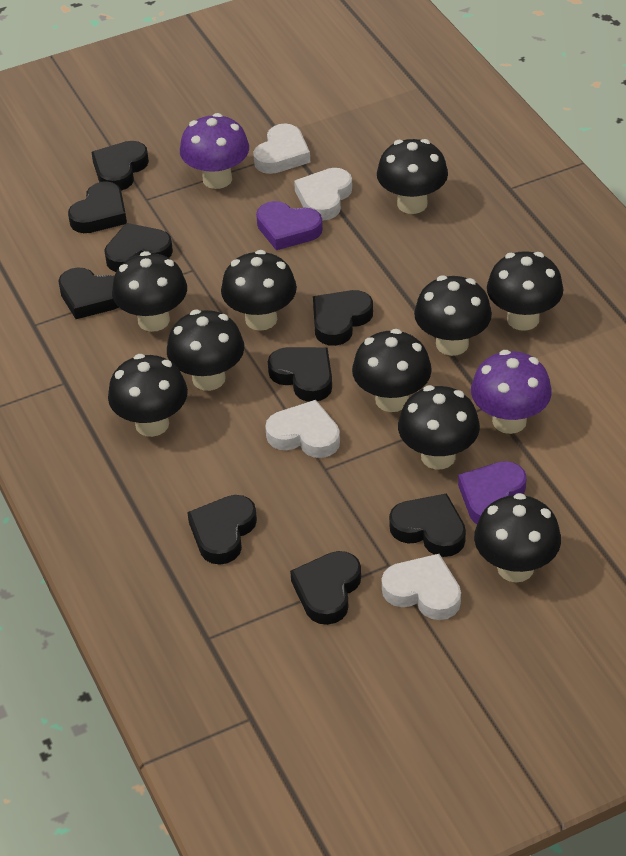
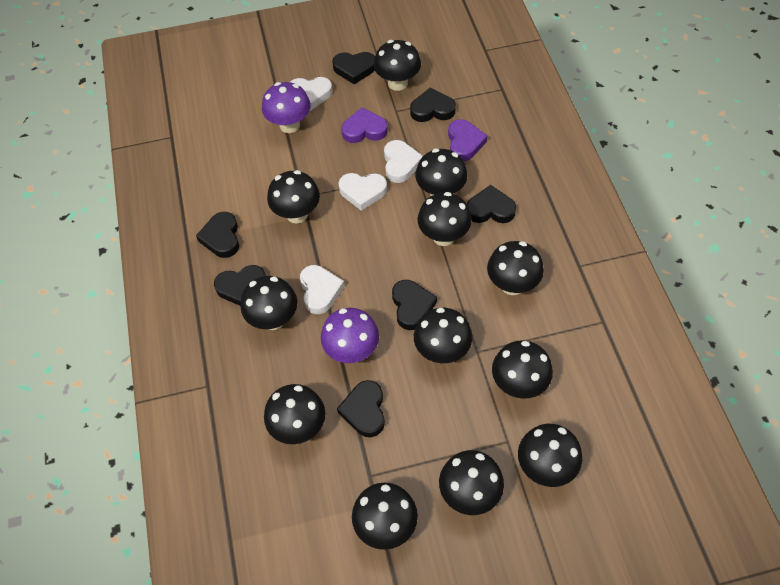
black heart: [58,267,119,319] [68,181,127,233] [91,141,149,191] [104,223,173,272] [187,495,257,565] [268,347,332,402] [290,551,361,625] [313,290,373,346] [389,493,466,557] = 9 -> [196,212,239,258] [214,265,266,306] [332,52,375,84] [337,380,385,437] [392,280,437,330] [410,87,456,122] [467,185,516,223] = 7
black mushroom: [108,354,188,437] [112,251,187,332] [167,309,244,391] [221,250,297,331] [352,329,432,412] [377,139,448,214] [398,385,480,469] [414,275,492,356] [474,493,561,583] [487,251,564,331] = 10 -> [241,276,297,330] [264,384,325,444] [267,170,320,223] [352,483,418,550] [374,40,421,91] [414,308,472,363] [415,148,468,196] [418,192,472,246] [439,450,504,515] [487,241,544,295] [492,340,553,399] [518,424,582,487] = 12

